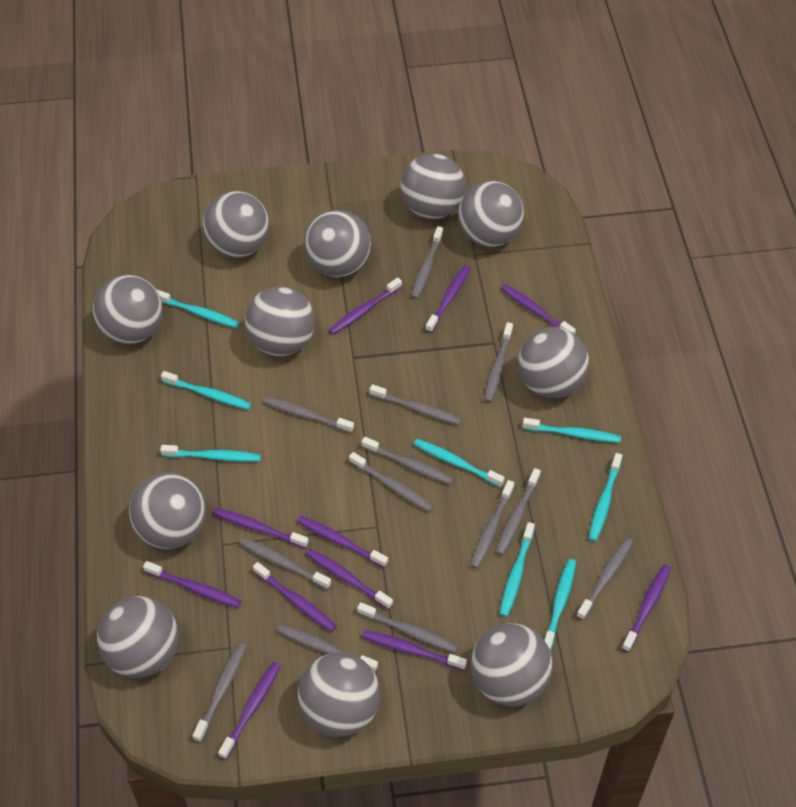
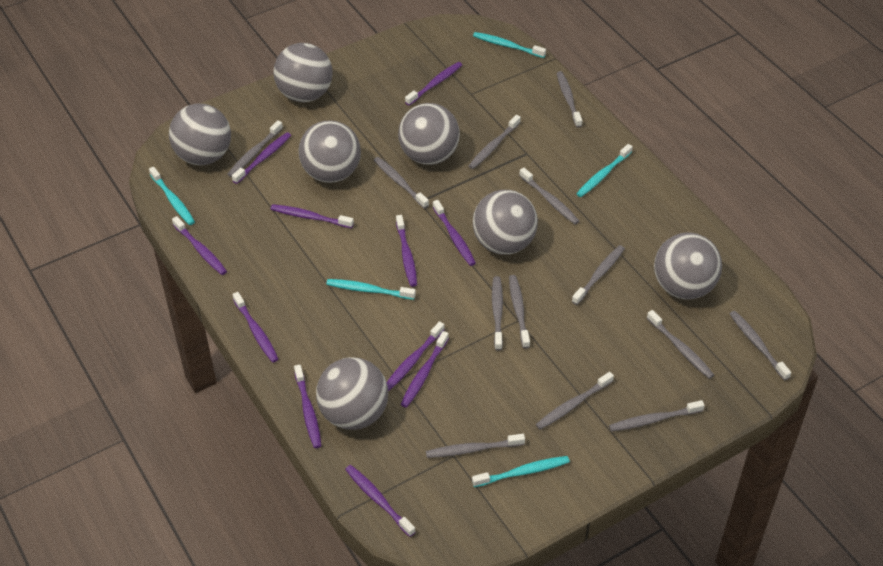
grey ball: [93,275,163,344] [97,596,179,678] [129,473,206,549] [203,191,269,258] [245,286,315,356] [298,652,381,737] [304,210,371,277] [401,154,465,219] [458,181,524,247] [471,623,553,706] [518,327,589,398] = 11 -> [169,104,231,165] [273,43,333,102] [298,120,361,183] [316,357,388,430] [398,103,460,165] [473,190,538,255] [654,232,722,300] = 7
turquoise toothbrush: [157,290,240,328] [160,445,261,462] [161,371,251,410] [414,439,505,487] [500,522,535,617] [523,418,621,443] [544,559,576,651] [589,453,622,541] = 8 -> [149,167,195,225] [326,279,416,300] [472,456,570,487] [473,32,546,58] [576,144,633,197] = 5

